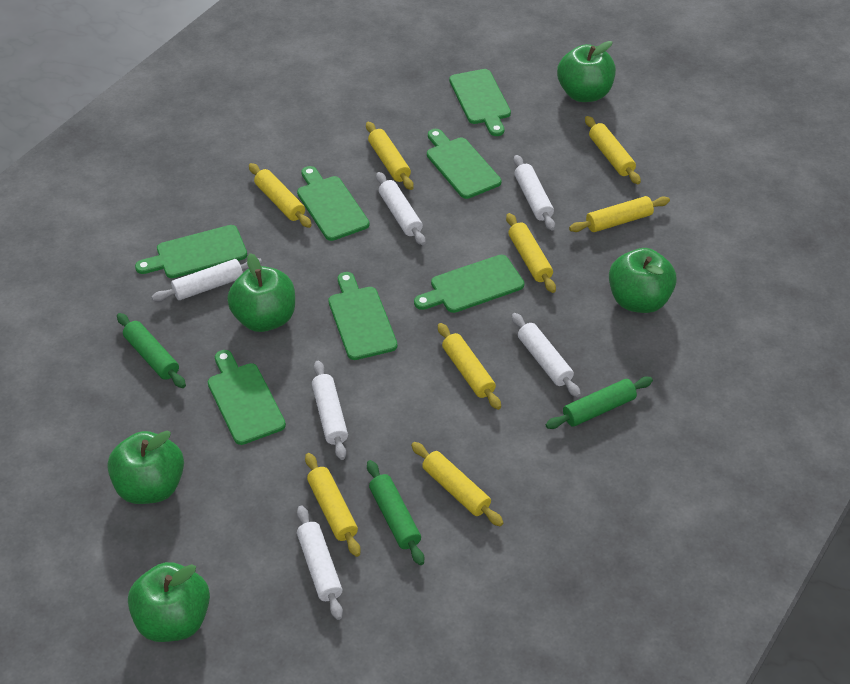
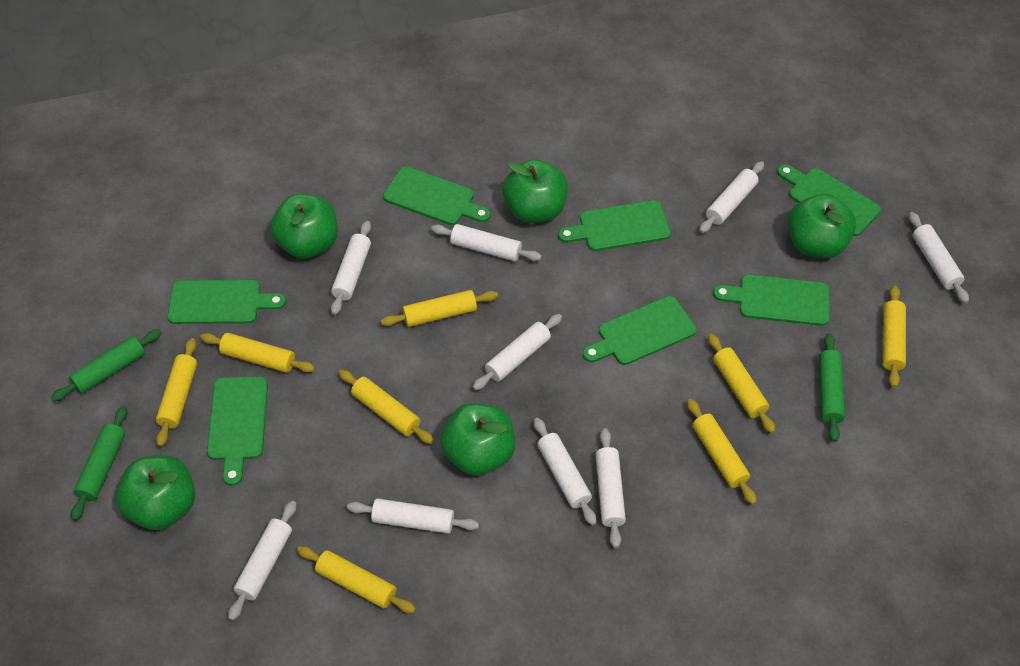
white rolling pin: [152,258,262,302] [297,505,343,620] [312,361,348,460] [376,172,426,245] [512,313,581,397] [514,155,555,231] = 6 -> [228,501,296,621] [331,221,371,315] [347,498,479,534] [431,224,542,261] [472,314,562,391] [534,418,596,526] [595,428,626,548] [699,161,764,233] [909,212,969,303] = 9

